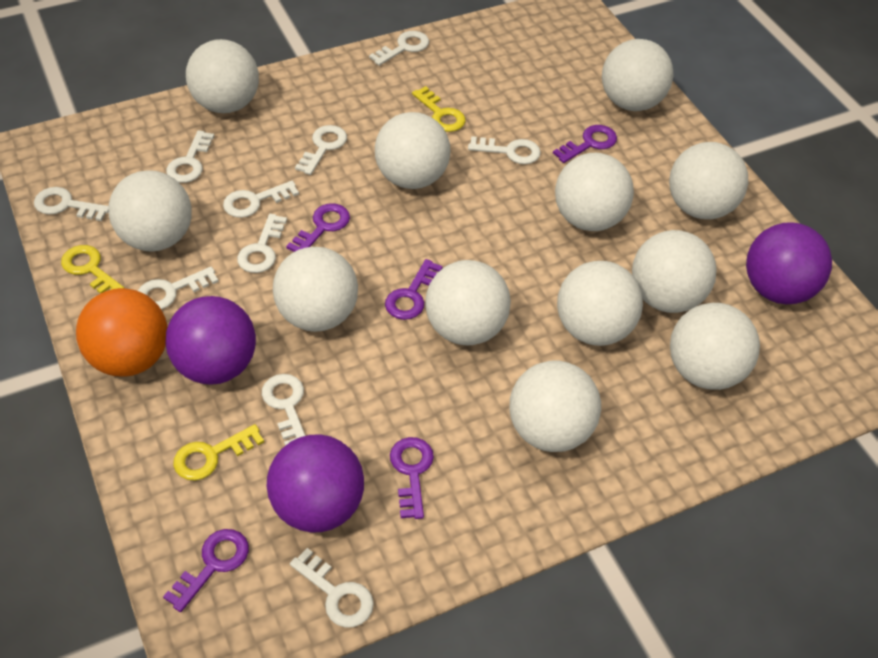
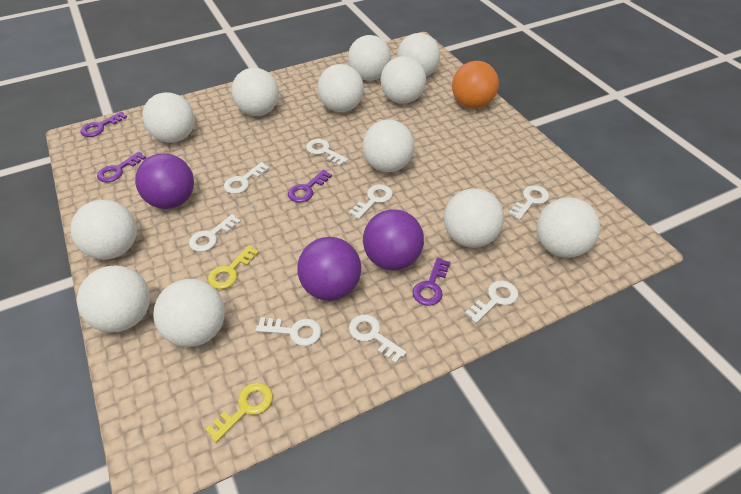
purple key: [163,529,249,612] [286,203,350,252] [385,259,442,320] [390,437,434,519] [553,125,617,163] = 5 -> [80,112,127,137] [97,152,146,182] [288,170,332,203] [413,258,450,306] = 4
white key: [34,187,109,221] [138,267,219,310] [166,130,214,183] [223,181,299,218] [237,214,287,273] [262,374,306,446] [290,548,374,628] [295,125,347,175] [369,31,429,66] [468,136,541,164] = 10 -> [189,214,241,252] [224,162,270,194] [256,317,321,346] [306,139,348,166] [349,184,393,219] [349,314,407,364] [465,281,518,323] [508,185,549,220] = 8
yellow key: [61,245,124,294] [173,424,264,481] [412,86,465,132] = 3 -> [205,382,273,443] [208,245,259,289] = 2

